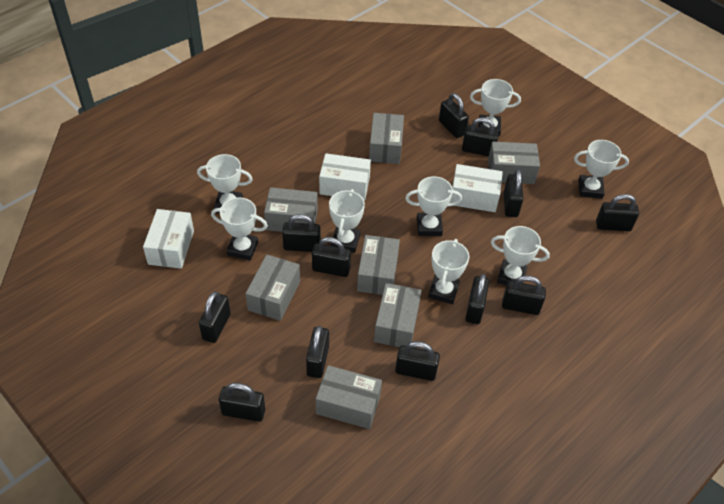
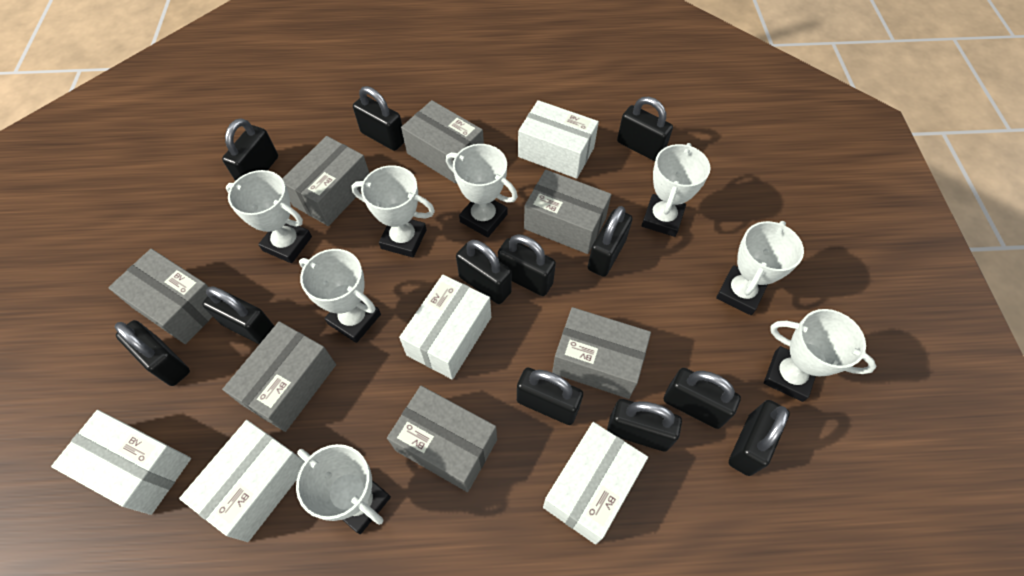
white box: [143,209,194,269] [319,153,371,201] [450,164,503,212] = 3 -> [51,410,191,515] [179,420,305,542] [399,275,491,380] [518,100,599,179] [543,422,648,545] = 5

